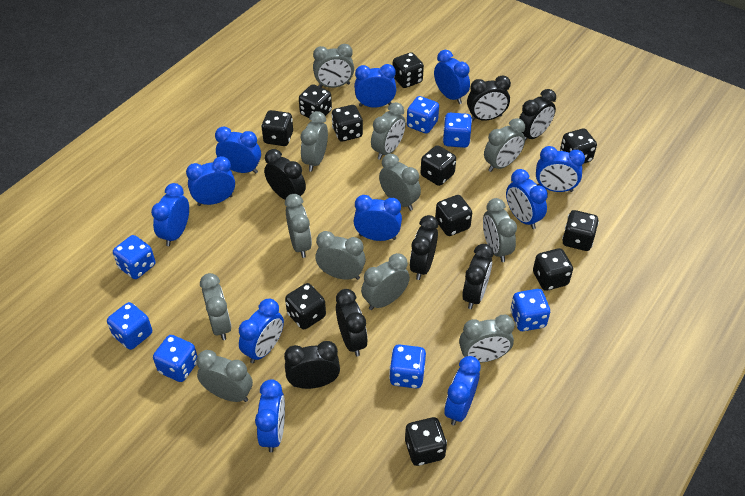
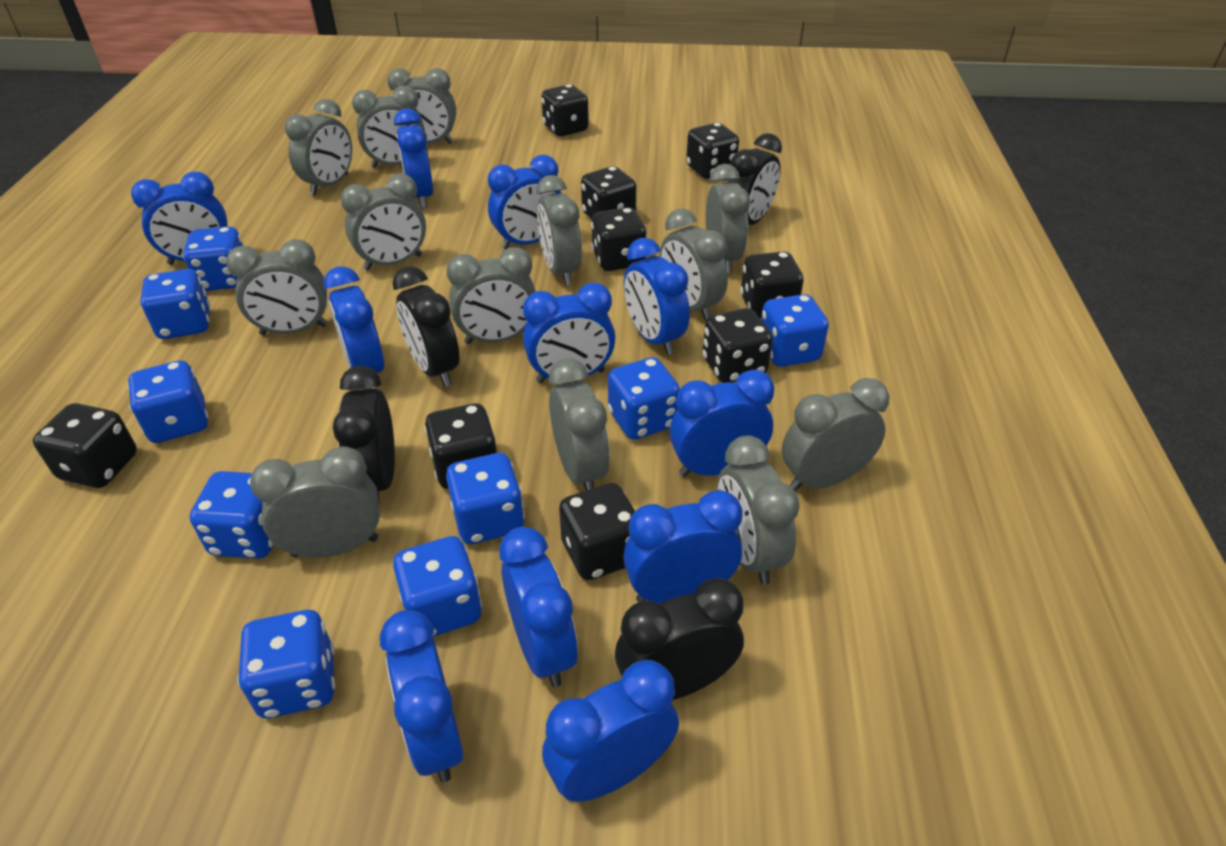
black clock: [264,149,306,200] [284,341,340,389] [336,289,368,356] [410,215,438,280] [462,244,493,309] [467,75,511,121] [519,89,556,141] = 7 -> [333,366,395,500] [393,266,459,387] [615,578,744,700] [728,133,782,225] = 4
black dice: [261,110,293,146] [285,283,326,329] [299,84,332,118] [331,105,363,141] [393,52,424,88] [405,417,447,466] [421,145,456,186] [435,195,472,236] [533,248,573,291] [560,128,597,163] [562,210,599,251] = 11 -> [33,403,137,488] [424,403,497,489] [541,84,589,136] [559,483,635,580] [581,166,636,219] [591,207,646,271] [686,123,739,179] [703,308,773,383] [740,252,803,318] = 9
blue dice: [107,302,152,350] [113,235,155,279] [153,335,197,382] [389,344,426,388] [407,96,439,134] [443,113,472,148] [510,289,550,331] = 7 -> [128,361,209,443] [140,269,210,339] [183,226,243,291] [190,471,274,559] [237,610,335,718] [393,536,482,637] [446,453,525,544] [608,357,680,440] [761,294,829,367] = 9
grey clock: [196,350,253,402] [200,273,231,340] [285,194,312,258] [301,111,328,172] [313,44,354,88] [315,231,366,280] [361,253,410,310] [371,102,406,160] [379,154,421,211] [459,315,515,363] [483,198,517,262] [484,118,525,172] = 12 -> [226,239,327,335] [250,446,380,558] [285,99,352,196] [341,174,426,271] [352,86,425,168] [388,68,456,144] [447,247,536,344] [537,175,582,285] [549,358,610,490] [660,209,728,321] [706,164,750,273] [718,435,800,585] [782,378,889,491] = 13

